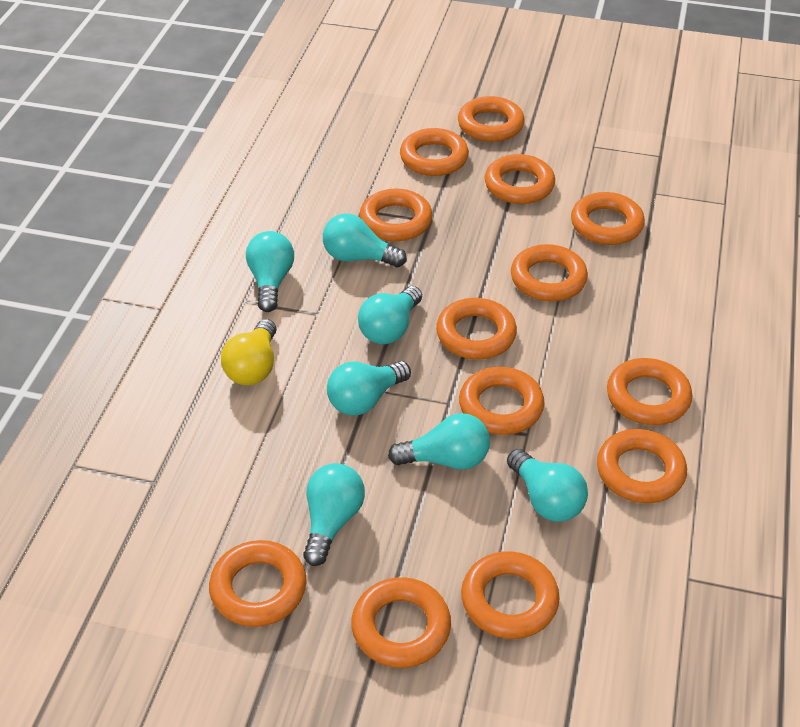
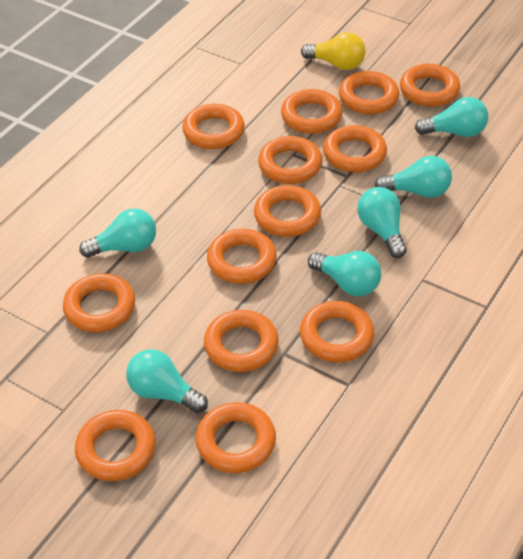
turquoise light bulb: [246,231,294,312] [303,463,365,566] [323,213,407,267] [327,361,411,416] [358,286,422,344] [388,413,490,470] [507,449,588,522] = 7 -> [79,209,156,258] [126,349,208,413] [308,251,381,296] [357,187,407,258] [374,156,452,198] [415,97,488,137] = 6

